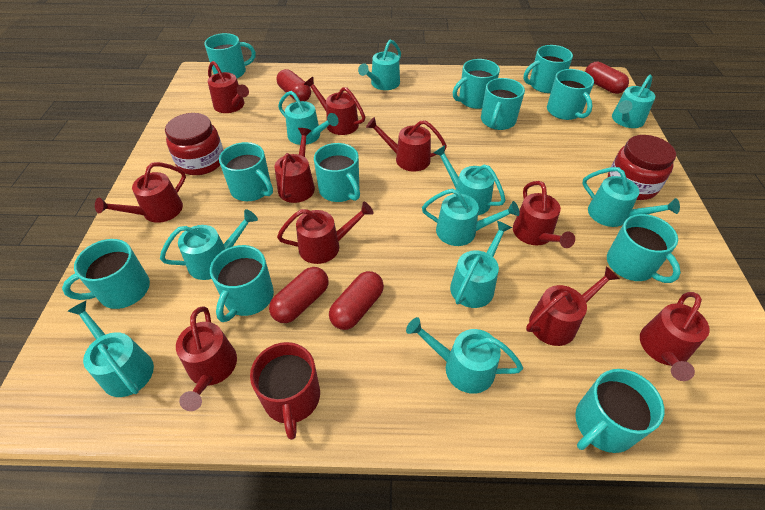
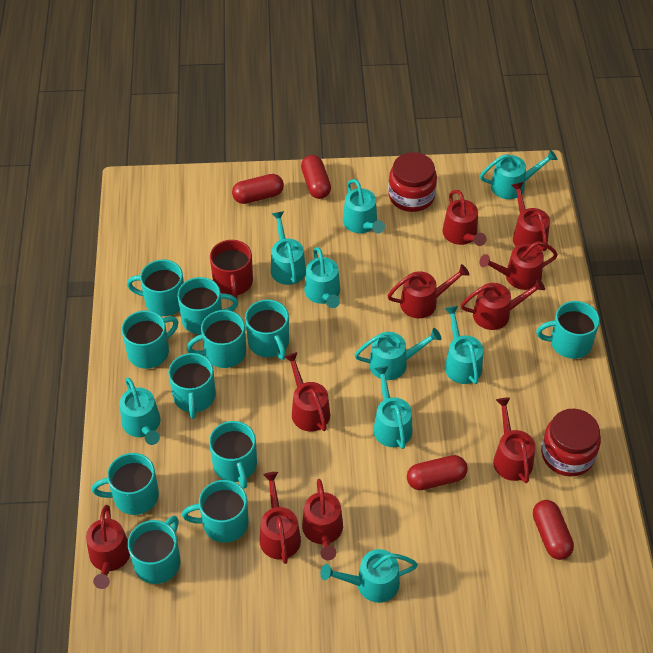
turquoise watering can: [67,301,154,397] [160,209,258,280] [278,91,339,145] [358,40,401,90] [406,317,523,394] [422,189,520,246] [434,145,506,215] [450,221,512,308] [582,167,680,227] [612,75,655,128] = 10 -> [120,378,160,445] [271,211,306,285] [304,247,340,308] [320,549,418,603] [343,179,385,234] [355,328,441,380] [373,366,412,449] [445,306,483,384] [480,149,557,199] = 9

